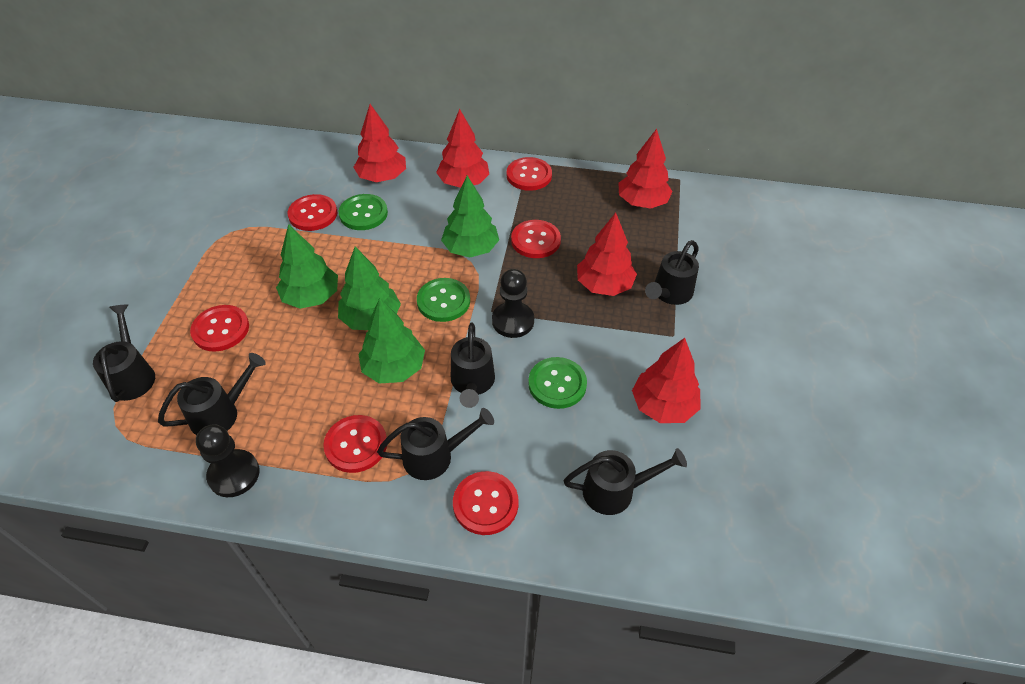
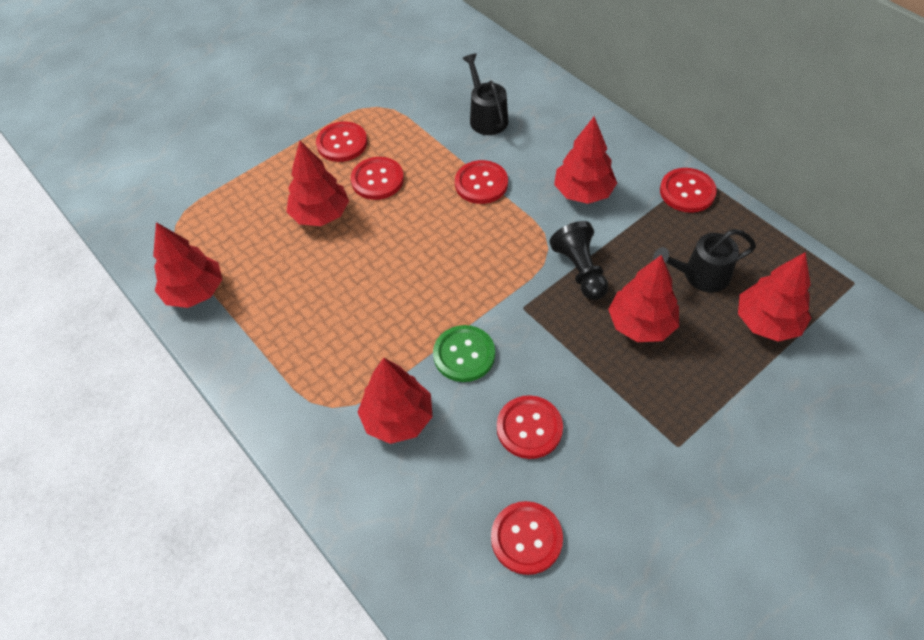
black pawn: [196,424,260,497] [492,269,534,338] = 2 -> [549,221,608,300] = 1
black watering can: [93,304,155,402] [158,353,266,435] [377,408,494,480] [451,323,495,408] [564,448,687,515] [645,240,699,305] = 6 -> [462,53,508,135] [653,229,756,293] = 2
green button: [339,194,388,230] [417,278,470,322] [528,357,587,409] = 3 -> [433,325,495,382] = 1
green tree: [276,224,338,309] [338,247,401,330] [358,298,425,384] [441,176,499,258] = 4 -> none = 0
red tree: [353,104,406,182] [436,109,489,188] [577,213,637,296] [619,129,673,208] [632,338,700,423] = 5 -> [153,222,222,308] [287,141,349,226] [358,358,432,444] [554,117,617,204] [608,255,679,342] [738,252,811,342] = 6

